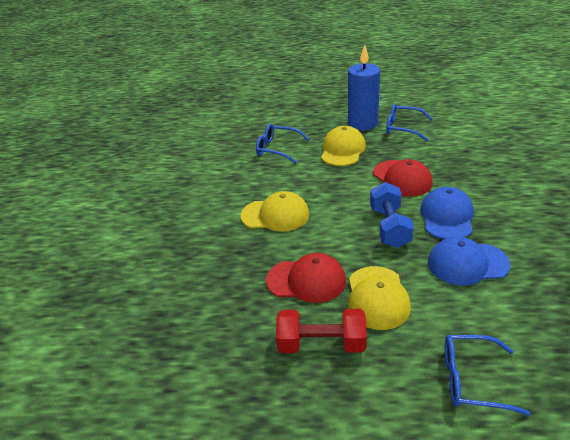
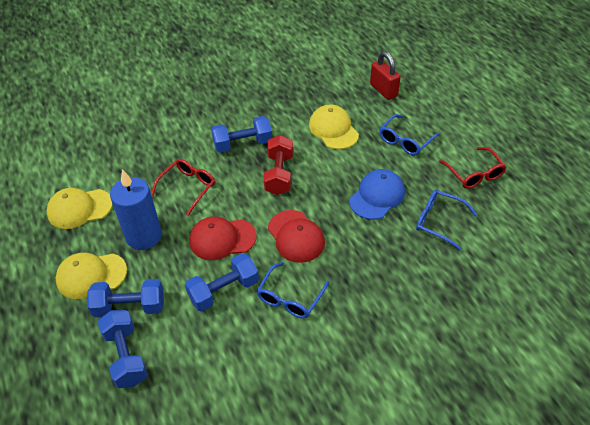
blue cap: [420,187,474,239] [428,237,511,286] = 2 -> [349,169,405,220] = 1
blue dumbbell: [370,182,414,248] = 1 -> [87,279,164,317] [98,310,148,388] [185,253,259,312] [211,116,272,153] = 4
red glasses: none = 0 -> [151,159,215,216] [439,147,506,189] = 2
red padlock: none = 0 -> [370,51,401,100] = 1

